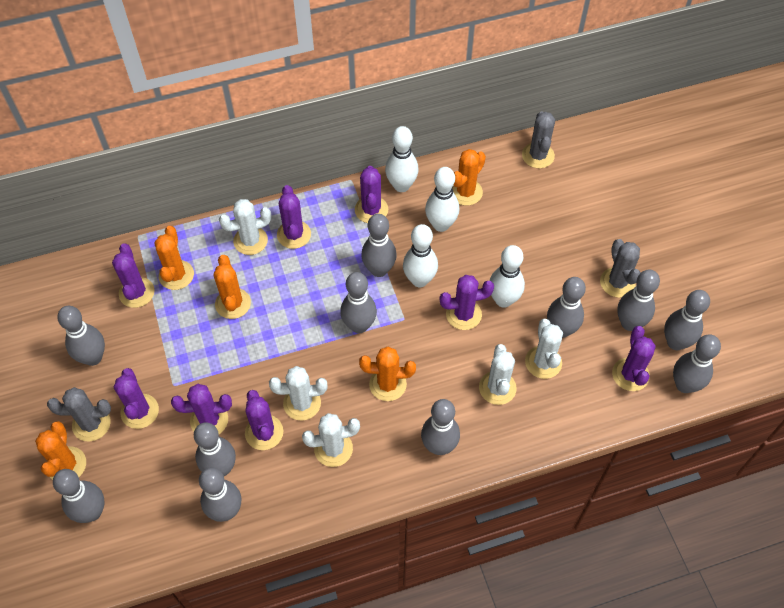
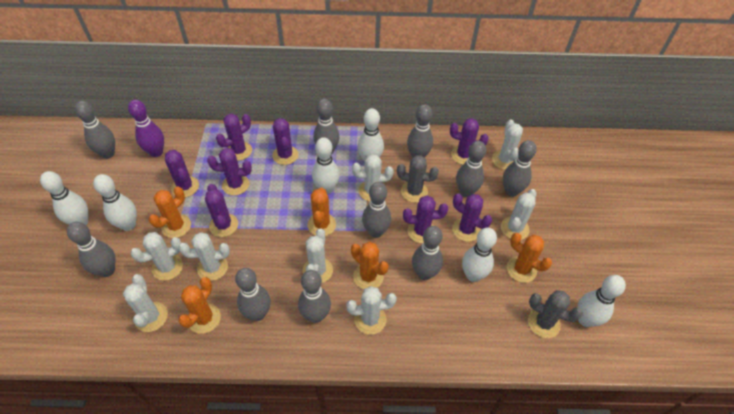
grey bowling pin: [53,469,105,523] [57,306,105,366] [194,422,236,476] [199,467,241,522] [340,272,377,333] [361,214,397,277] [421,399,460,455] [547,277,586,338] [617,270,660,331] [664,290,710,350] [673,334,721,393] = 11 -> [67,222,115,277] [74,101,115,159] [235,268,271,321] [298,270,331,323] [313,99,339,155] [362,182,391,238] [407,104,433,158] [412,226,443,280] [456,141,486,197] [503,140,537,197] = 10
grey cactus: [47,387,111,442] [522,112,555,168] [600,239,641,298] = 3 -> [397,155,439,203] [528,290,583,338] = 2
purple bowling pin: none = 0 -> [128,100,164,157] = 1
white bowling pin: [385,126,419,192] [403,224,438,287] [425,167,459,232] [489,245,525,308] = 4 -> [40,171,88,225] [93,174,137,231] [312,137,340,194] [358,108,384,162] [462,228,497,282] [577,275,626,327] = 6
white cactus: [219,199,271,255] [269,366,328,420] [302,413,360,467] [479,344,517,405] [525,319,563,379] = 5 -> [123,274,168,332] [131,232,183,281] [179,232,230,281] [303,228,333,283] [346,286,397,335] [352,154,394,201] [492,119,523,170] [501,189,537,240] = 8

